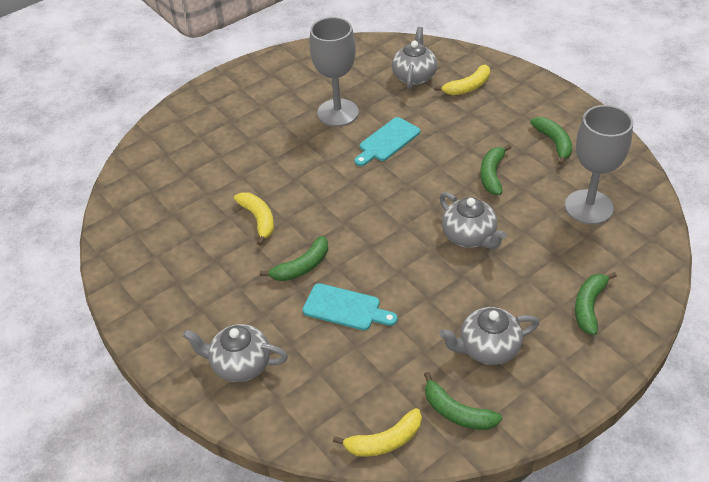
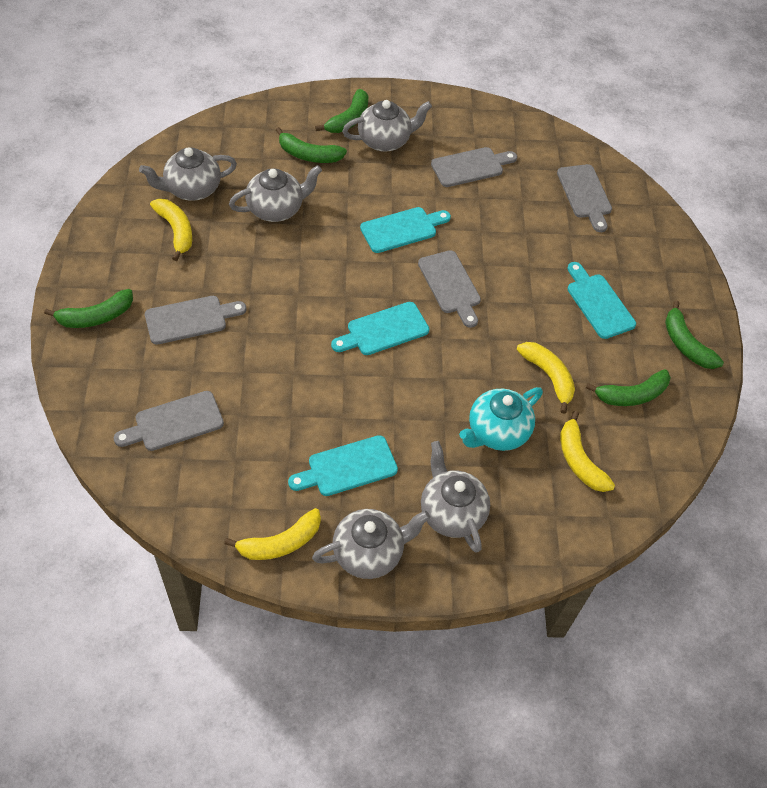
grey cutting board: none = 0 -> [114,391,224,451] [145,296,246,345] [418,250,481,328] [431,147,517,187] [557,164,612,232] = 5
grey goblet: [310,17,359,127] [565,105,633,225] = 2 -> none = 0
grey teapot: [183,324,288,382] [392,27,437,89] [439,192,507,249] [439,307,539,365] = 4 -> [139,147,237,201] [229,165,322,222] [312,509,430,579] [342,100,432,152] [421,441,490,553] = 5
turquoise cutting board: [303,283,398,330] [355,117,420,166] = 2 -> [288,435,398,496] [331,302,429,355] [360,207,451,253] [567,262,636,339] = 4
turquoise teapot: none = 0 -> [459,387,543,451] = 1
yellow banana: [234,193,274,246] [333,408,422,457] [434,65,490,95] = 3 -> [150,199,192,261] [224,508,321,560] [517,342,575,414] [560,411,615,492] = 4

